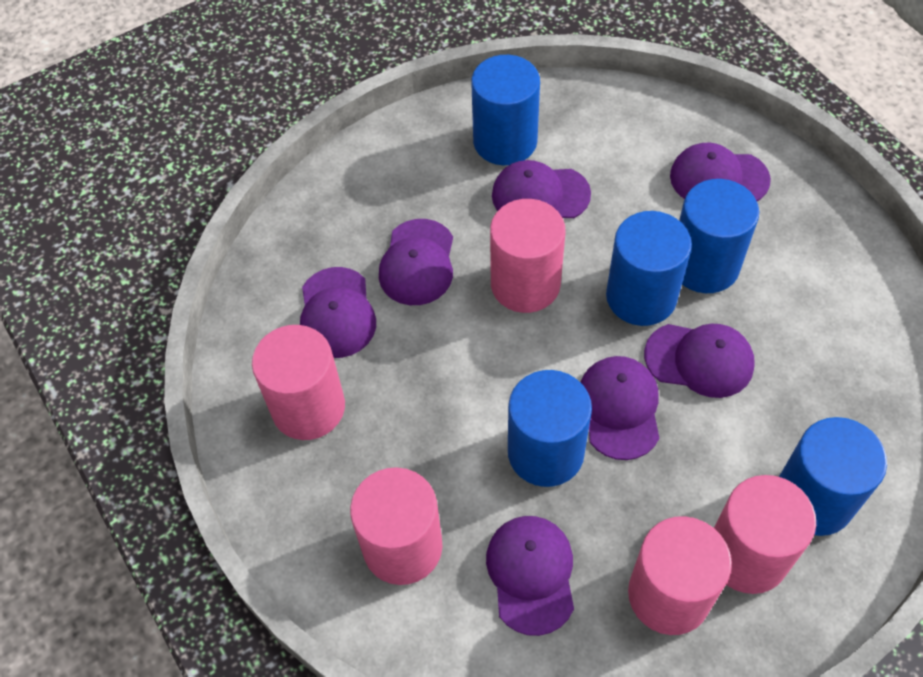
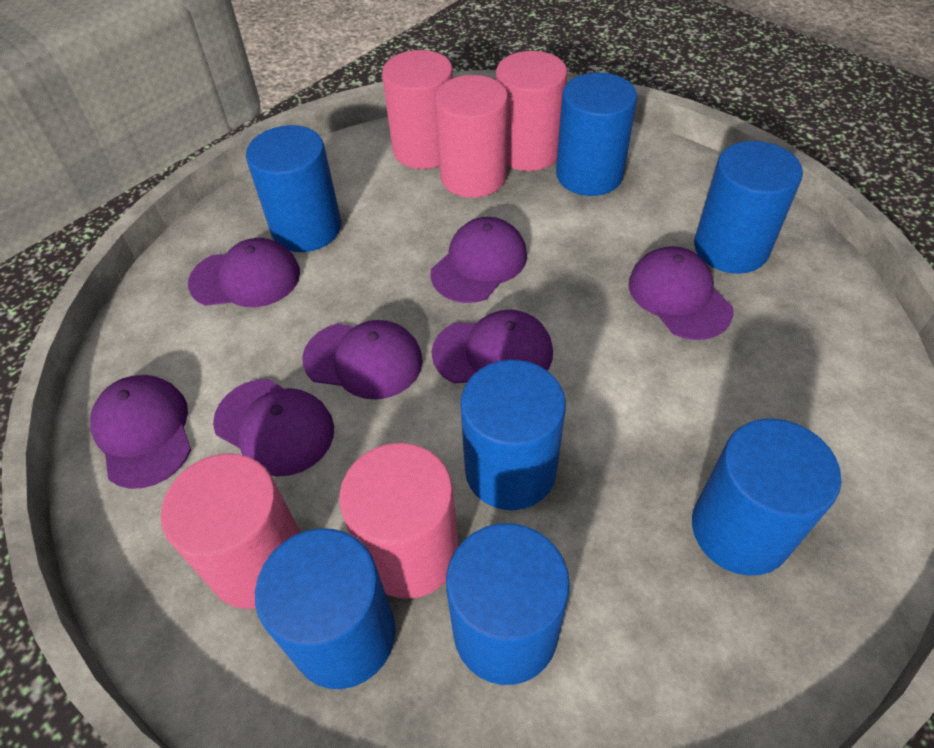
blue cylinder: [471,55,540,165] [508,370,592,487] [606,211,692,326] [679,179,759,293] [779,417,887,536] = 5 -> [246,125,341,252] [255,528,396,689] [446,523,570,685] [460,360,566,510] [556,72,637,196] [692,419,841,576] [694,141,803,274] = 7

